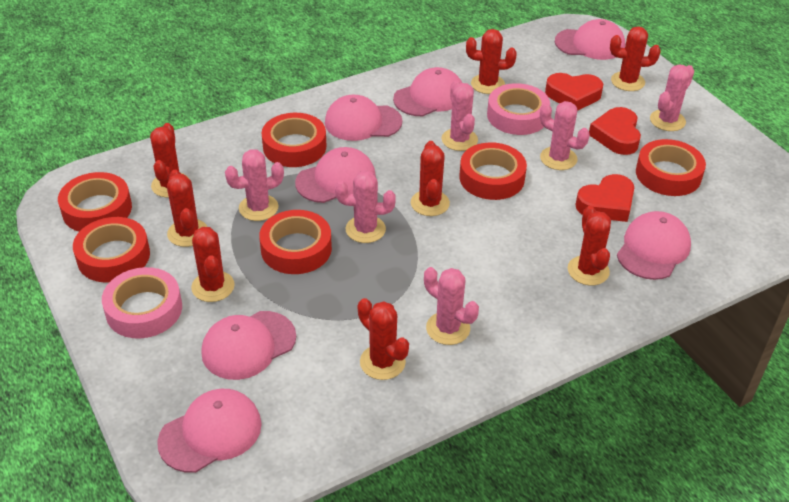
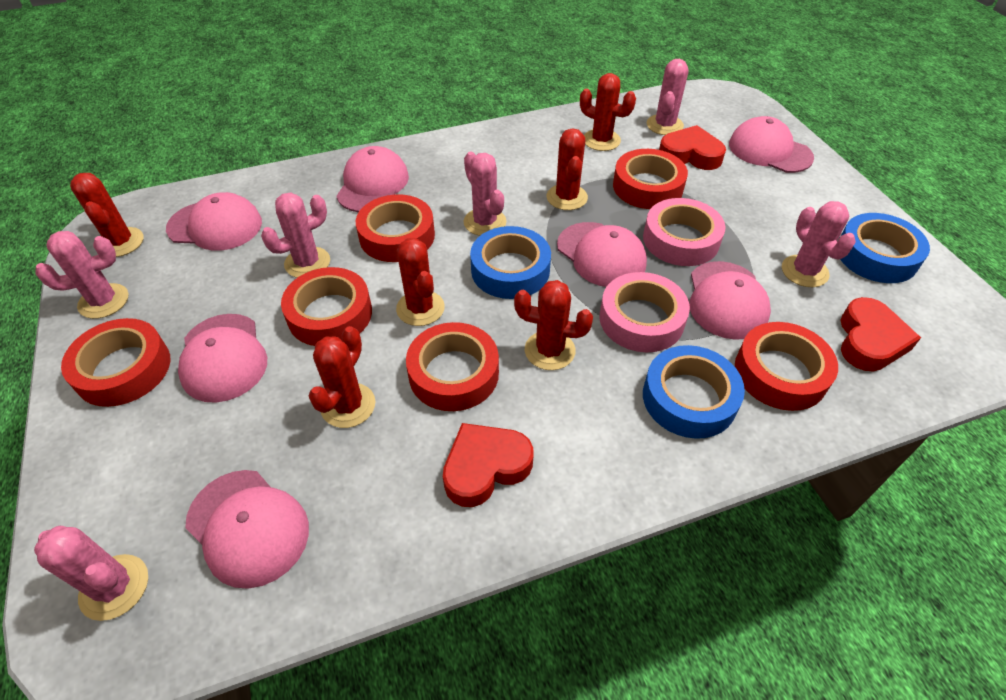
blue tape: none = 0 -> [470,226,551,299] [643,345,745,439] [840,213,930,283] = 3
red cactus: [150,123,188,198] [167,170,207,247] [191,227,235,302] [358,298,409,380] [411,141,450,216] [466,29,517,94] [568,206,611,286] [610,26,661,91] = 8 -> [70,173,144,257] [309,326,375,428] [396,238,445,326] [514,280,593,370] [547,128,588,210] [580,73,636,151] = 6

